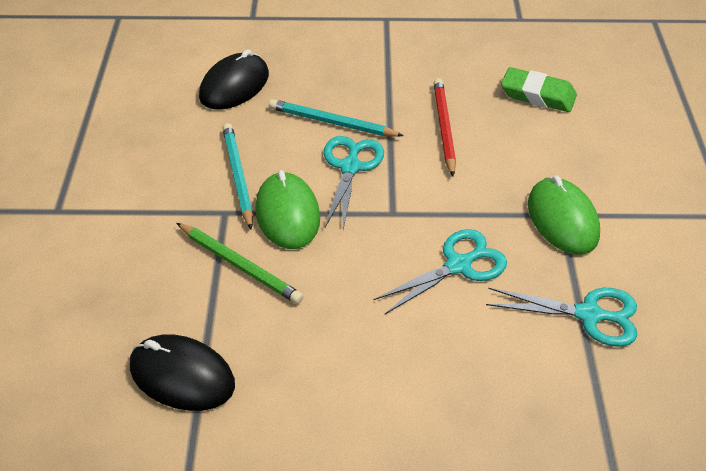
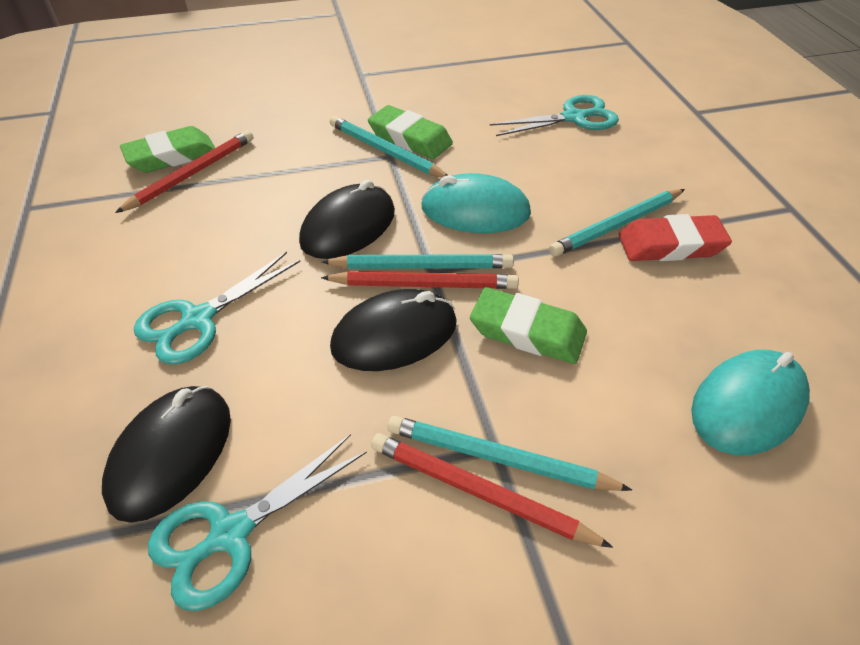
black mouse: [130,335,235,411] [199,49,269,110] = 2 -> [102,386,231,523] [299,180,395,259] [330,289,457,371] = 3
green eraser: [501,67,577,112] = 1 -> [120,126,215,173] [368,105,453,159] [470,287,587,364] = 3
green mouse: [255,170,320,249] [528,176,600,254] = 2 -> none = 0
green pencil: [177,223,303,304] = 1 -> none = 0
red eraser: none = 0 -> [619,214,732,261] = 1
red pencil: [433,78,456,176] = 1 -> [115,130,253,213] [321,271,519,289] [371,433,613,548] = 3
turquoise mouse: none = 0 -> [421,173,531,233] [691,350,810,455] = 2
turquoise pencil: [222,123,253,230] [269,99,404,137] = 2 -> [322,254,514,269] [330,116,448,178] [387,416,632,491] [549,189,685,257] = 4

